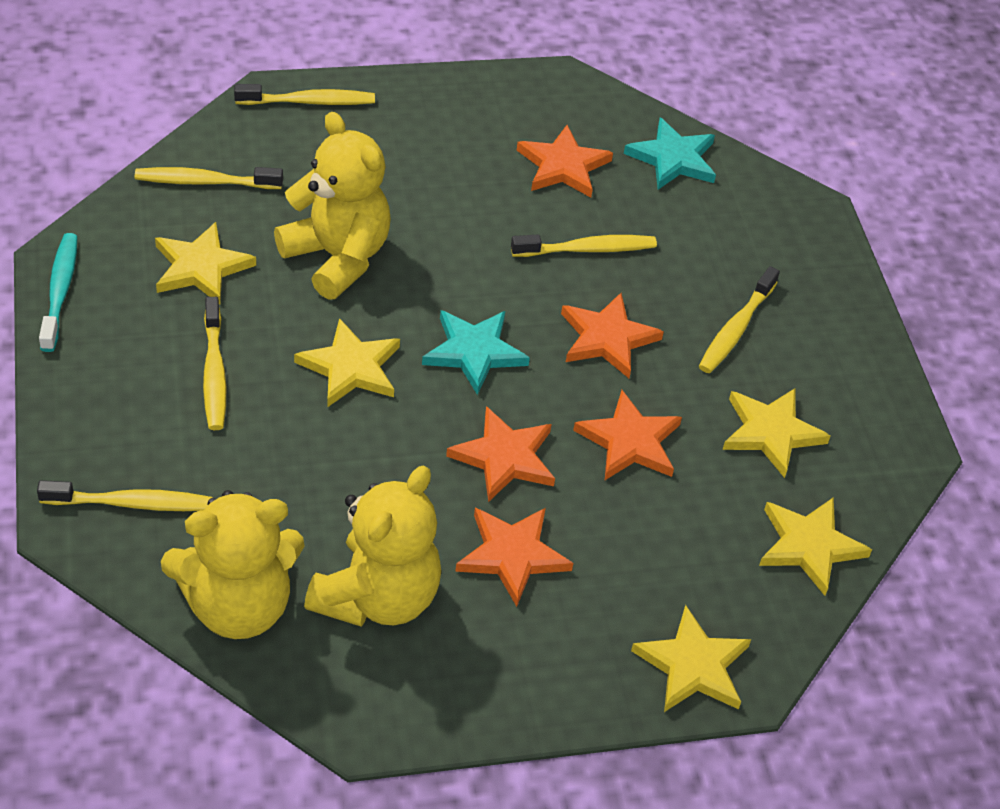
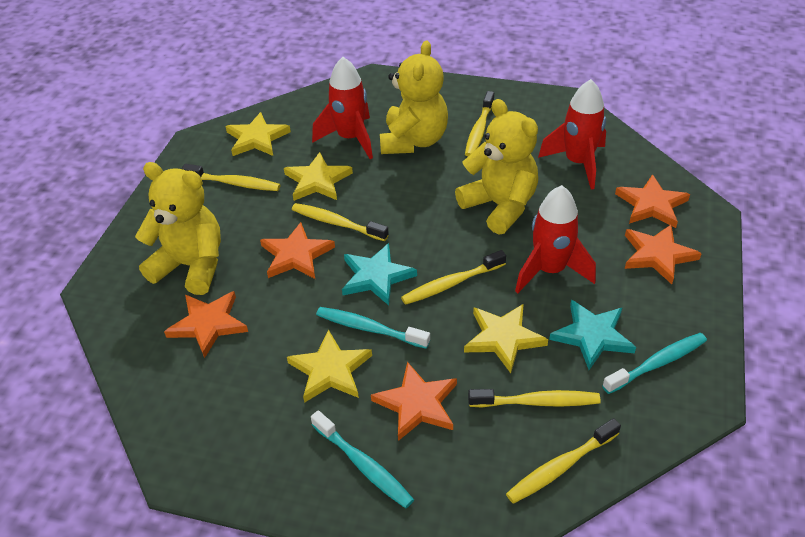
red rocket: none = 0 -> [312,57,373,159] [515,185,596,293] [538,79,606,189] = 3
turquoise toothbrush: [39,233,77,352] = 1 -> [311,410,414,508] [316,307,430,349] [602,333,707,394] = 3
yellow star: [155,222,256,305] [294,318,400,407] [631,605,751,712] [723,388,831,478] [759,497,872,596] = 5 -> [225,112,291,156] [284,152,353,201] [287,330,372,403] [464,304,548,373] = 4

